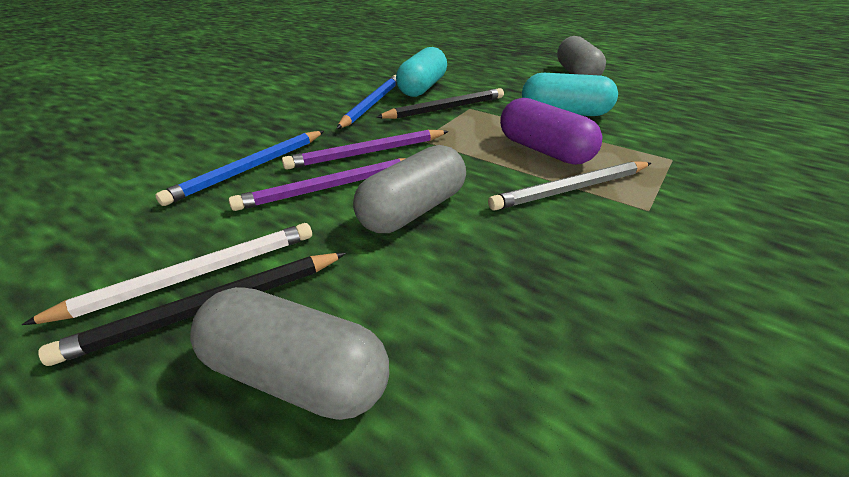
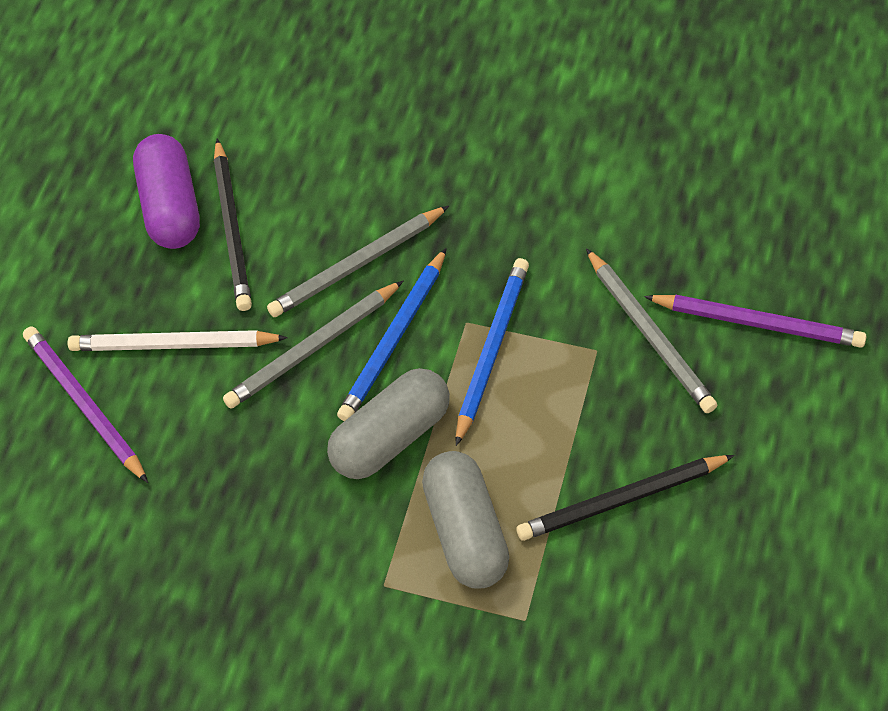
grey capsule: [190,287,389,420] [353,145,466,233] [557,36,606,76] = 3 -> [327,368,450,479] [422,451,509,589] = 2
grey pencil: [488,161,651,211] = 1 -> [223,281,403,409] [267,206,449,317] [586,248,717,413] = 3
turquoise capsule: [396,47,447,97] [522,73,618,116] = 2 -> none = 0

